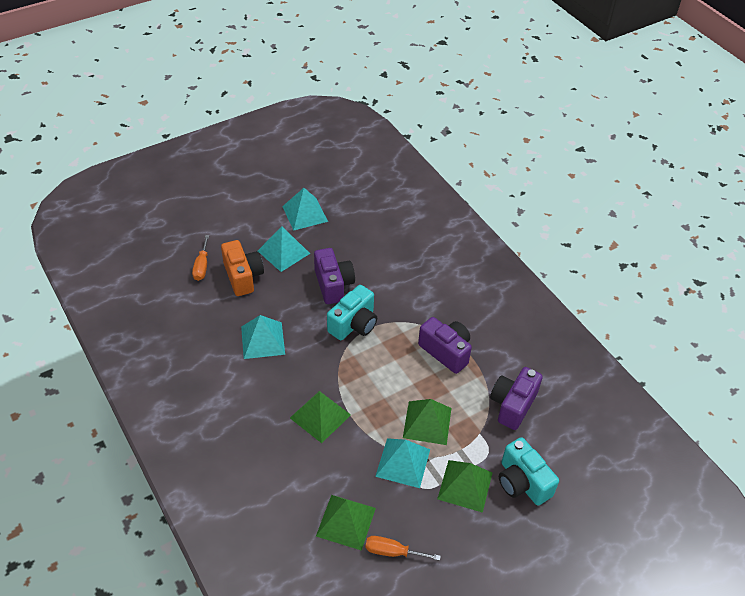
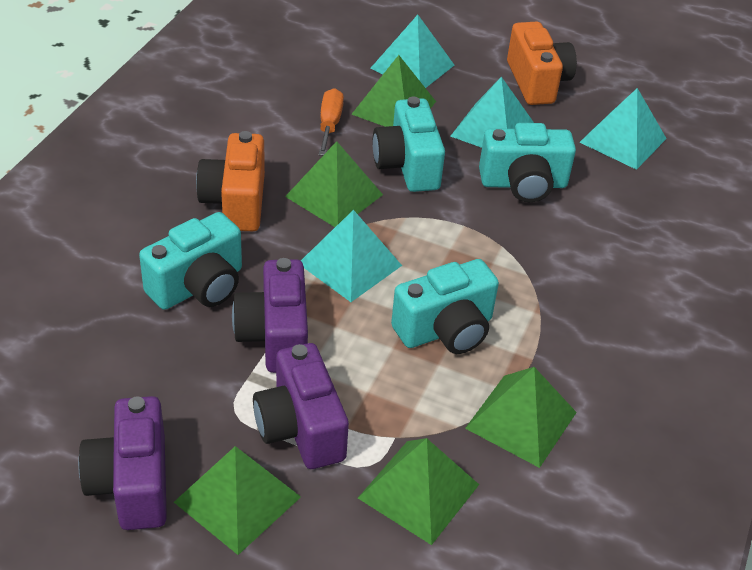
green pyramid: [290,391,351,443] [316,495,376,551] [403,399,451,445] [437,460,492,513] = 4 -> [174,446,301,555] [285,141,383,227] [351,55,436,127] [358,438,479,545] [465,367,577,468] = 5
orange camera: [221,240,264,296] = 1 -> [196,131,265,231] [507,22,577,105] = 2
orange screwdriver: [192,235,209,281] [365,536,441,561] = 2 -> [319,88,344,156] = 1
turquoise camera: [327,285,377,340] [499,437,559,506] = 2 -> [139,212,242,310] [373,97,445,192] [391,259,499,354] [479,123,576,202] = 4

